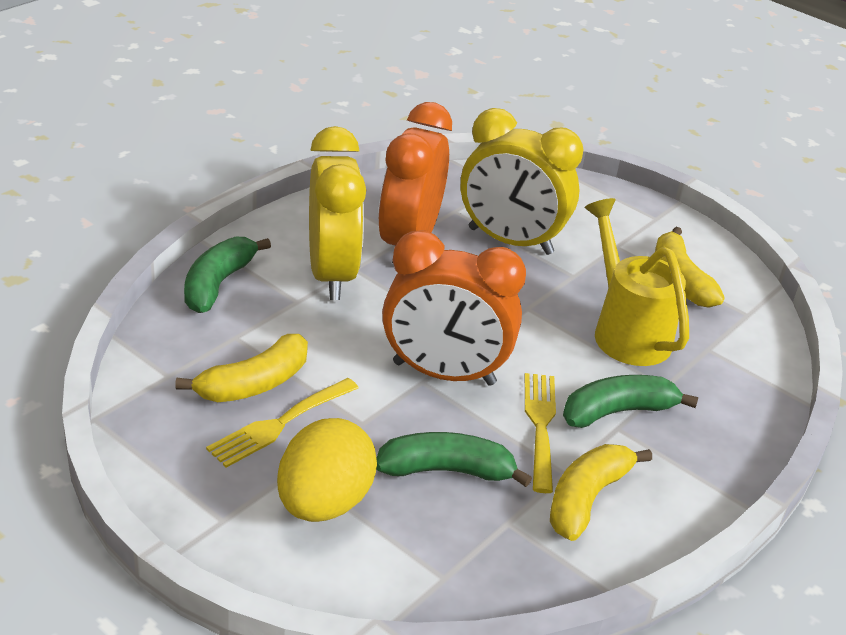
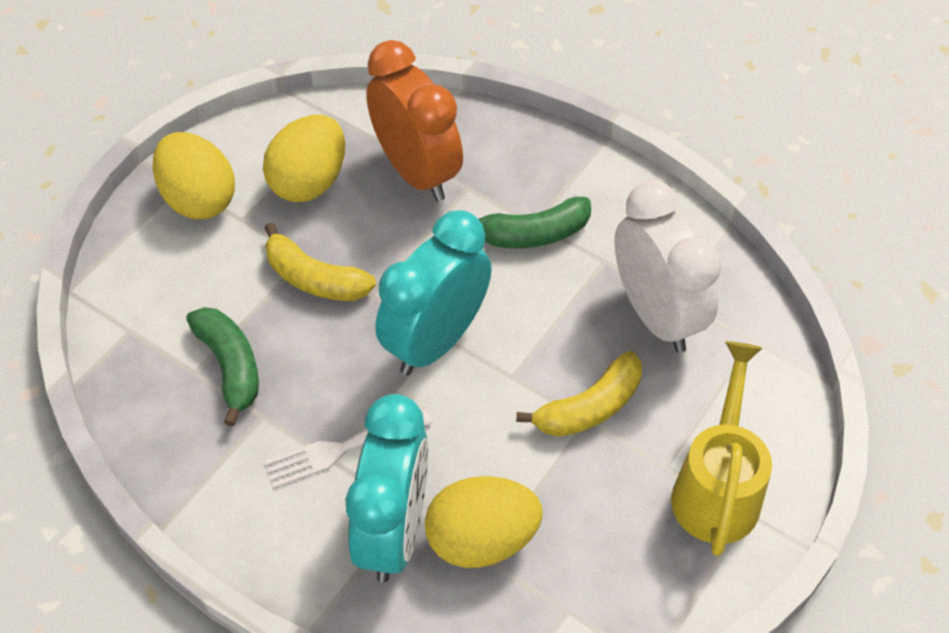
green banana: [184,237,271,313] [376,432,532,487] [563,375,698,428] = 3 -> [186,307,259,427] [478,197,591,248] = 2
orange clock: [378,102,452,263] [382,230,526,386] = 2 -> [366,40,463,202] = 1
turquoise clock: none = 0 -> [346,394,428,582] [375,210,492,375] = 2
white clock: none = 0 -> [615,180,722,353] = 1
white fork: none = 0 -> [265,408,432,488] = 1
yellow banana: [175,334,308,402] [550,444,652,541] [655,227,725,307] = 3 -> [265,223,376,301] [516,351,642,437] = 2
yellow clock: [309,126,366,300] [461,108,583,255] = 2 -> none = 0
yellow egg: [277,418,377,522] = 1 -> [152,132,235,219] [263,115,345,202] [425,476,543,568] = 3
yellow fork: [206,378,359,468] [525,373,556,493] = 2 -> none = 0

